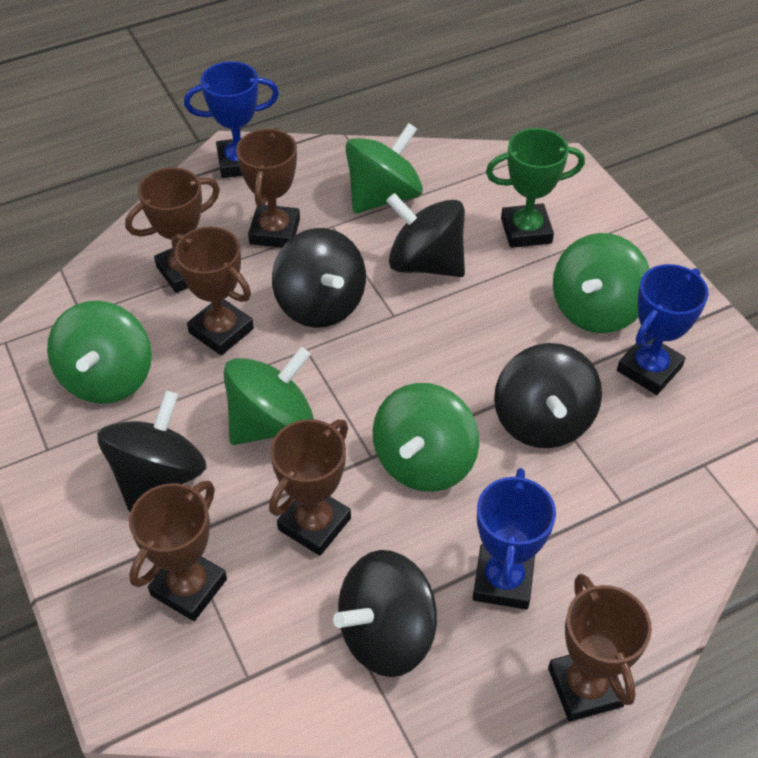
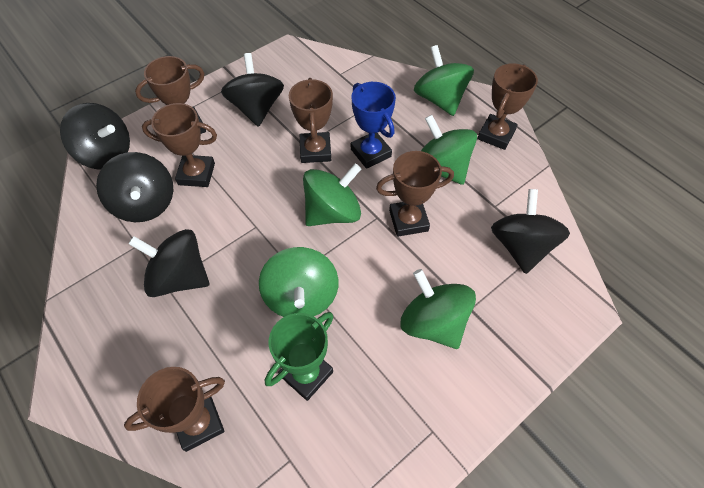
blue trophy: [184,61,279,178] [473,468,556,610] [617,264,708,395] = 3 -> [351,82,396,169] = 1

